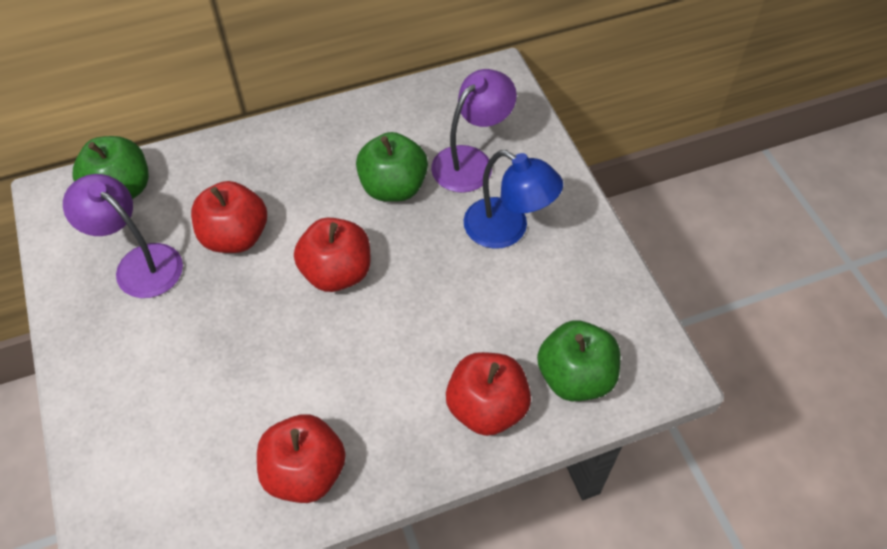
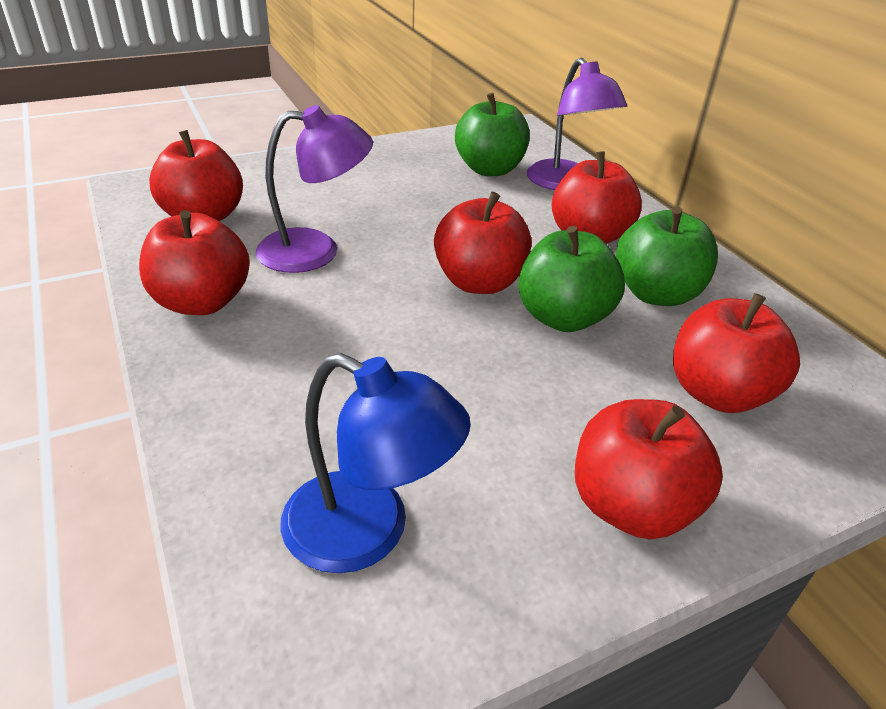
red apple: [191,181,267,253] [257,414,346,503] [294,217,371,292] [446,352,531,436] = 4 -> [139,210,250,315] [149,130,243,221] [434,192,532,294] [552,151,642,244] [575,399,723,539] [673,293,800,413] = 6

